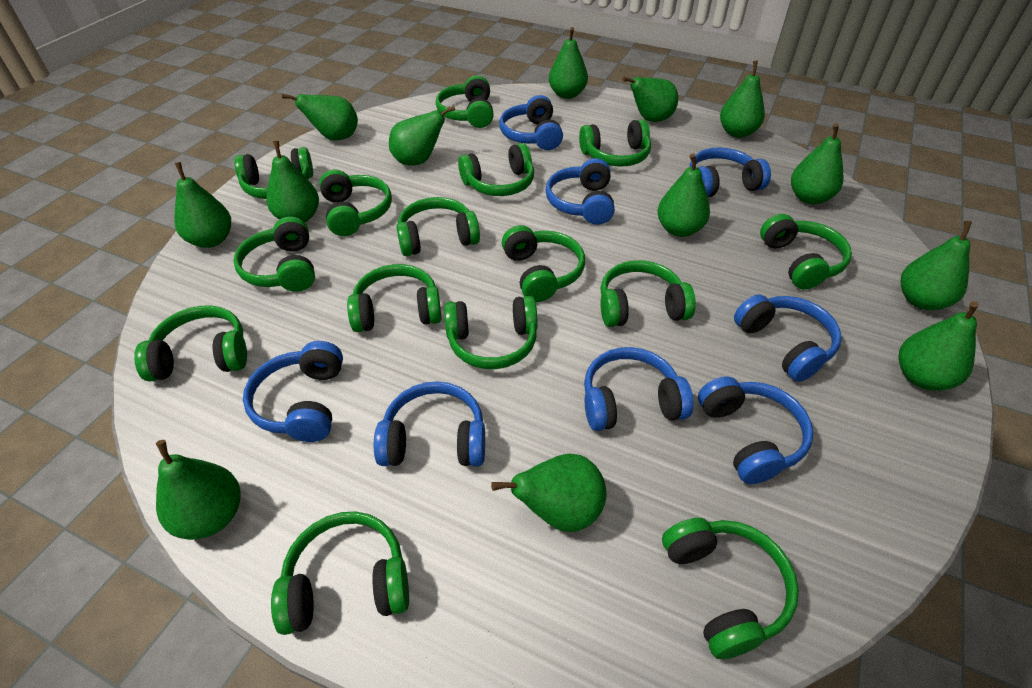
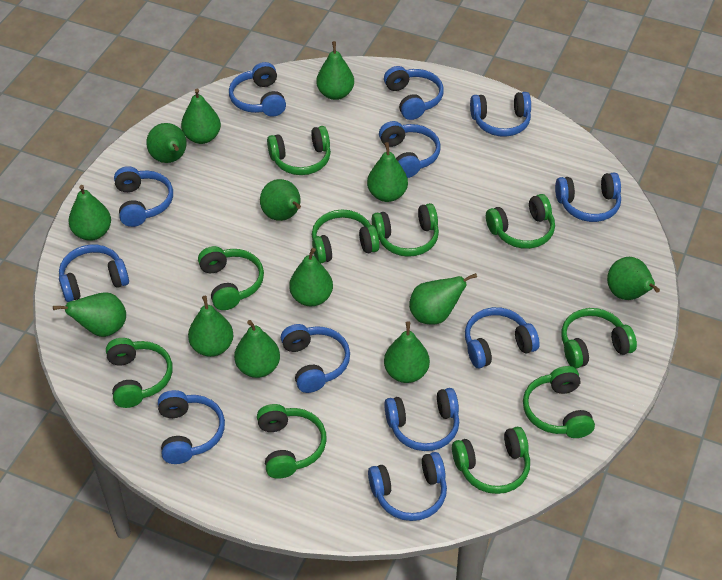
blue headphones: [243,341,343,442] [374,381,485,467] [499,95,563,150] [545,158,615,225] [584,347,694,431] [690,147,771,197] [698,376,814,484] [734,295,842,382] = 8 -> [59,244,129,302] [114,166,173,227] [158,390,225,464] [229,62,286,117] [281,324,350,393] [368,452,447,521] [379,121,441,178] [384,66,444,120] [384,388,459,451] [465,307,540,368] [470,92,531,137] [555,172,621,222] = 12
green headphones: [134,305,247,381] [233,216,315,292] [234,147,313,199] [271,511,409,635] [319,169,392,236] [347,264,442,332] [397,197,480,256] [436,75,494,128] [444,296,538,369] [458,143,534,196] [502,225,585,302] [579,119,651,167] [601,260,696,327] [662,518,799,659] [760,214,852,290] = 15 -> [106,338,173,408] [198,246,264,310] [257,404,327,479] [267,126,331,175] [312,209,380,264] [372,203,439,257] [452,427,530,494] [486,194,555,249] [523,366,595,438] [561,308,637,369] = 10

